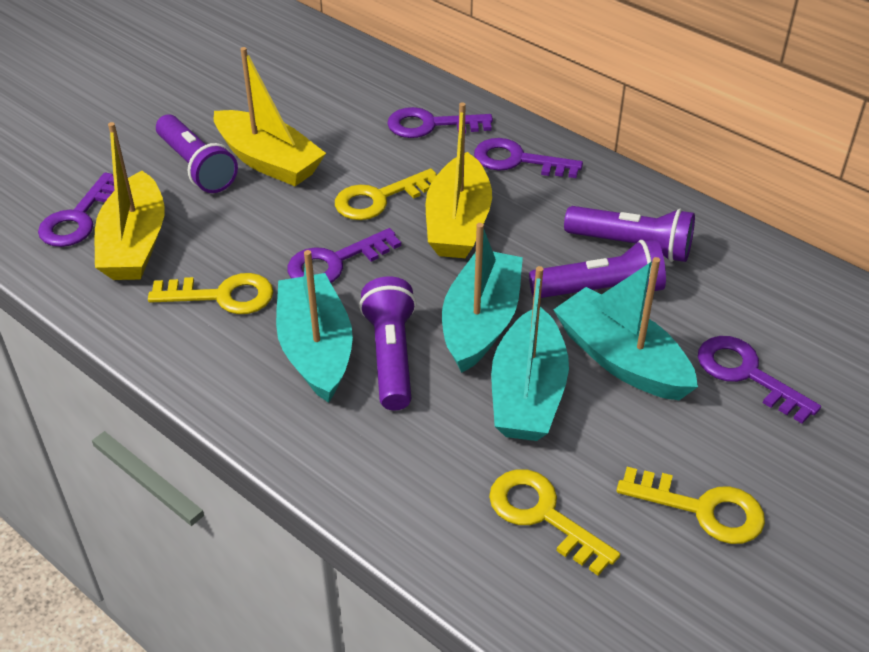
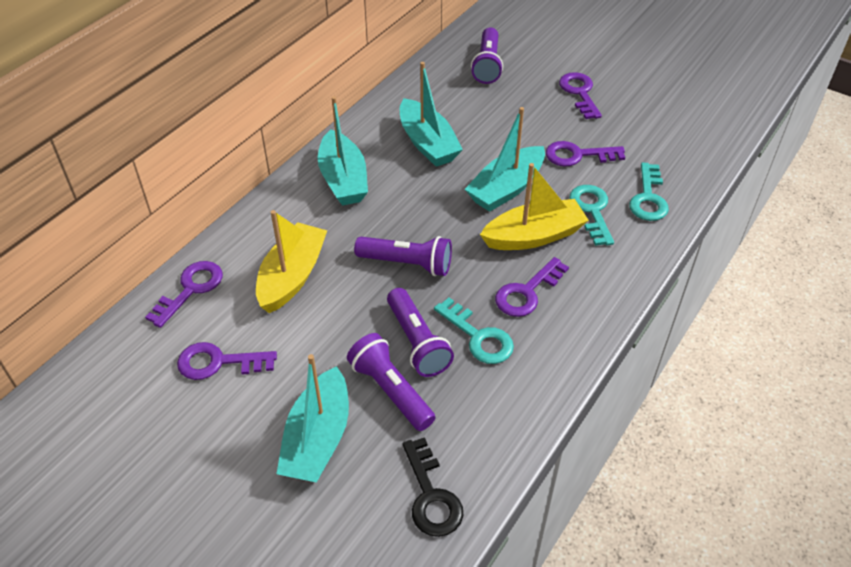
black key: none = 0 -> [402,437,463,537] = 1
turquoise key: none = 0 -> [434,298,514,364] [570,185,614,246] [629,163,669,221] = 3
yellow boat: [94,122,165,280] [214,47,326,186] [426,102,492,258] = 3 -> [256,210,327,313] [480,163,589,250] = 2
yellow key: [148,273,273,314] [335,169,437,220] [489,469,620,576] [617,467,765,544] = 4 -> none = 0

